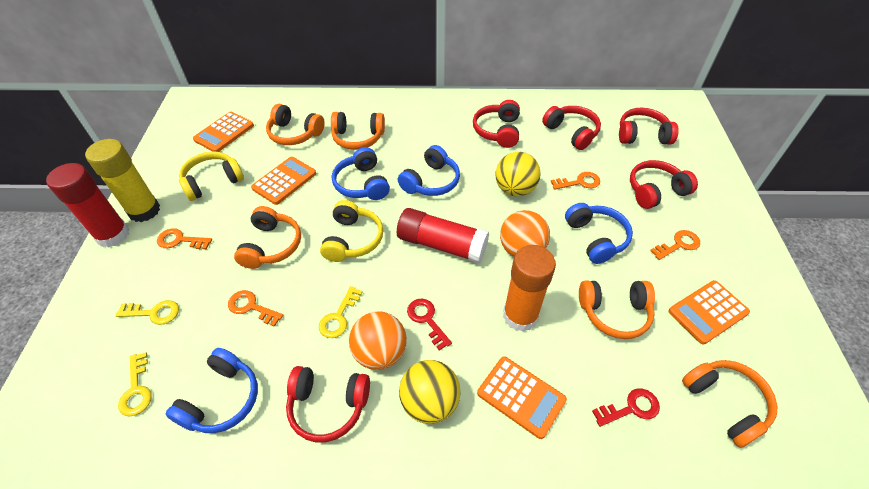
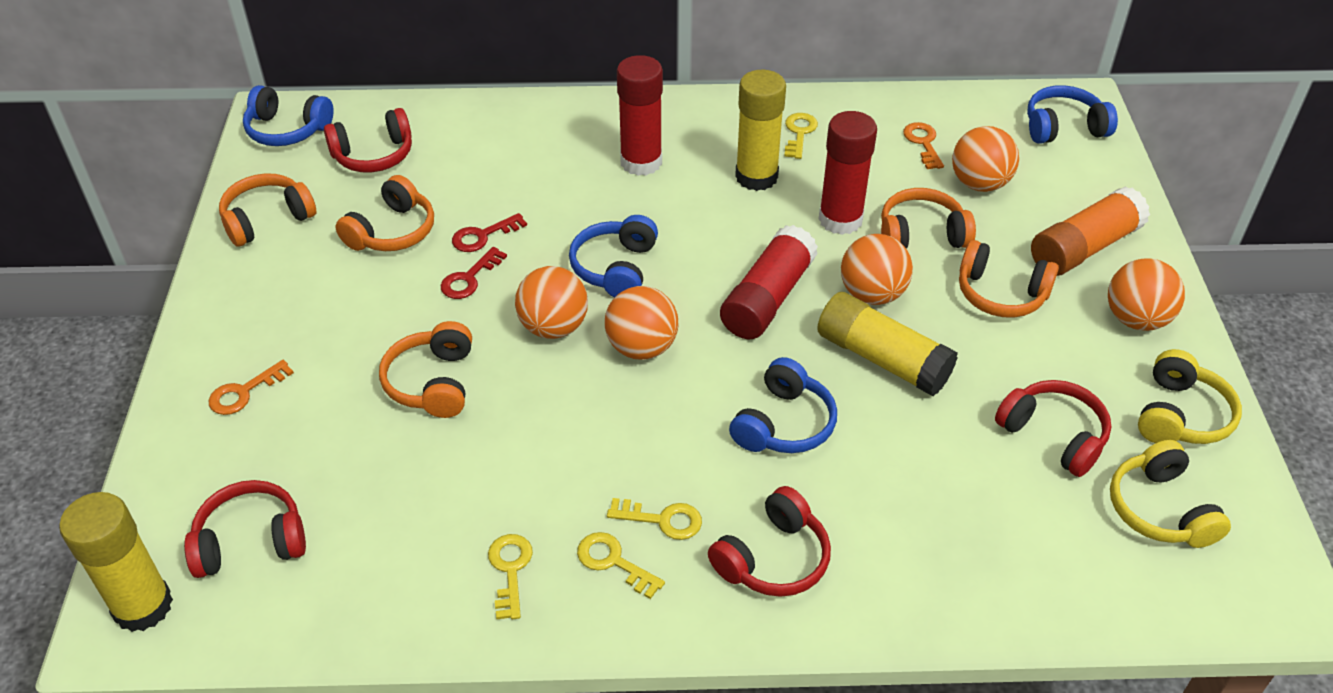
orange ball: [349,311,407,370] [500,210,550,257] = 2 -> [515,266,588,339] [605,286,678,360] [841,234,913,305] [952,126,1019,192] [1108,258,1185,331] = 5
orange calculator: [193,112,254,152] [251,157,316,205] [477,356,567,439] [669,280,750,344] = 4 -> none = 0
orange key: [157,228,212,249] [228,290,283,327] [551,172,600,190] [650,230,700,260] = 4 -> [209,360,294,415] [903,122,944,169] = 2
red glue stick: [46,163,130,247] [397,208,489,263] = 2 -> [617,55,663,176] [720,225,818,339] [818,111,877,235] = 3
red headphones: [286,366,370,442] [473,100,520,148] [542,106,601,150] [619,108,679,145] [630,160,698,209] = 5 -> [184,480,306,578] [324,108,412,172] [708,486,831,597] [995,380,1111,477] = 4
yellow ball: [399,360,461,424] [496,152,541,197] = 2 -> none = 0
yellow glue stick: [85,139,160,222] = 1 -> [59,492,173,632] [735,70,786,191] [817,292,958,396] = 3
yellow key: [115,300,179,325] [118,352,152,416] [319,286,363,338] = 3 -> [488,534,533,619] [577,532,665,599] [607,498,702,540] [784,113,818,159] = 4

